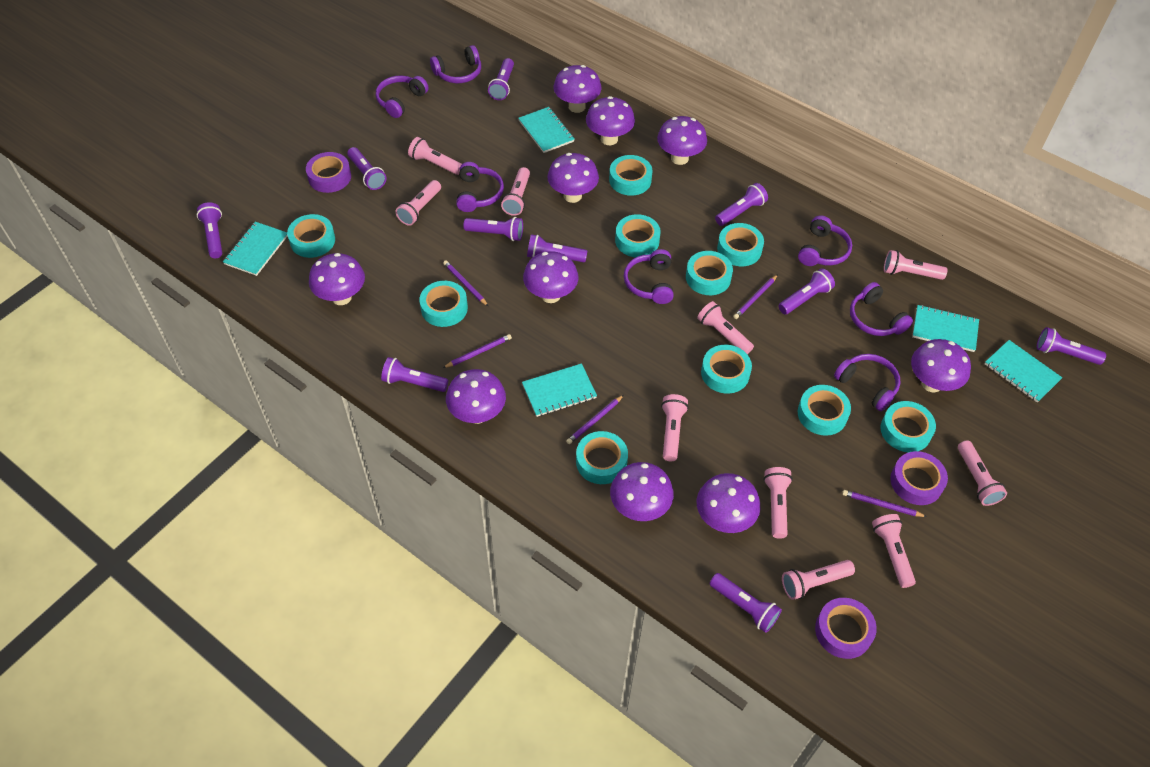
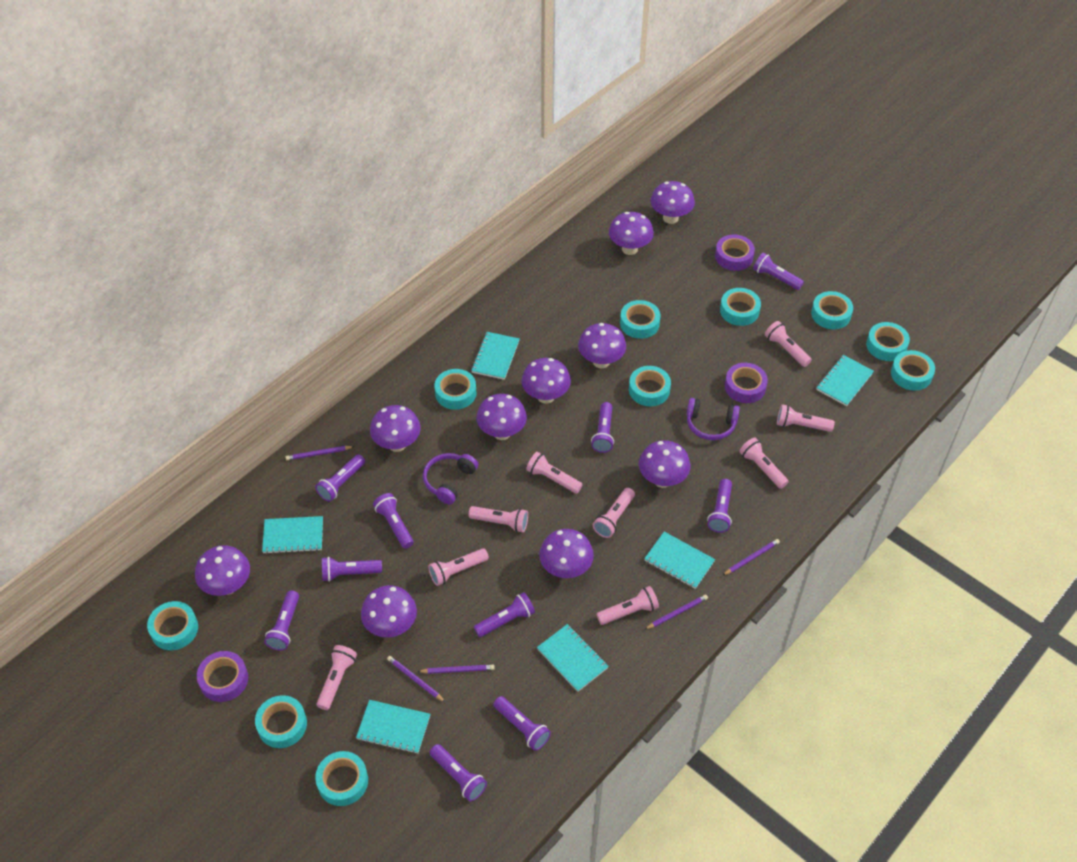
pink flashlight: [395,180,441,226] [408,137,462,175] [501,167,530,216] [661,394,689,461] [697,301,754,354] [764,467,793,538] [782,560,855,600] [872,514,916,588] [884,250,947,280] [958,440,1007,506] = 10 -> [316,645,357,710] [428,548,489,586] [469,506,528,533] [526,452,583,494] [593,488,635,538] [597,586,659,625] [739,438,789,489] [765,321,812,367] [777,404,835,432] = 9
purple headphones: [376,76,429,118] [430,45,481,83] [456,162,504,212] [624,249,674,304] [798,216,852,266] [834,354,900,411] [850,282,913,336] = 7 -> [423,453,478,505] [687,398,740,440] = 2
turquoise notebook: [223,222,287,276] [518,107,574,153] [522,363,597,417] [912,305,979,352] [985,340,1062,403] = 5 -> [262,516,323,554] [356,700,430,754] [471,332,519,380] [537,624,609,692] [644,532,715,589] [816,355,874,406] = 6

